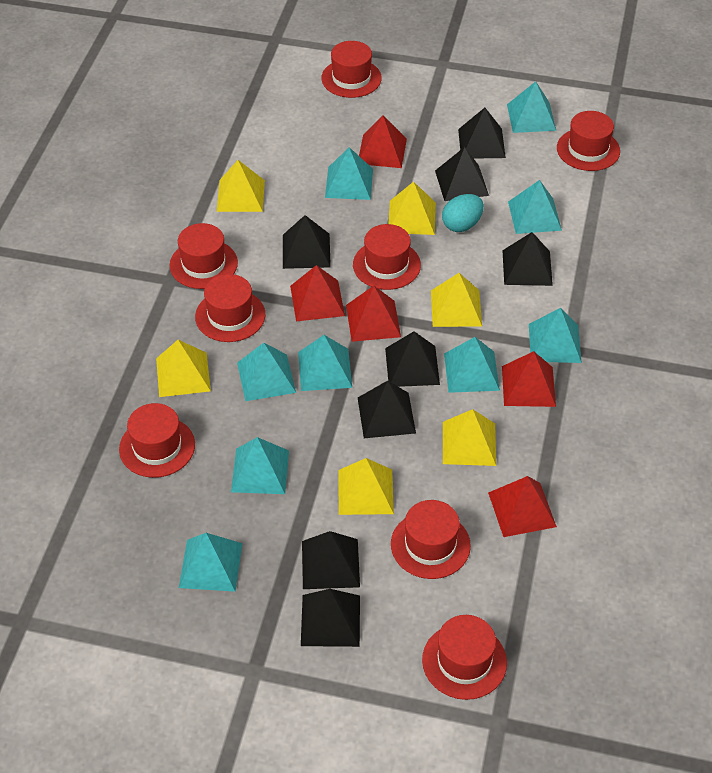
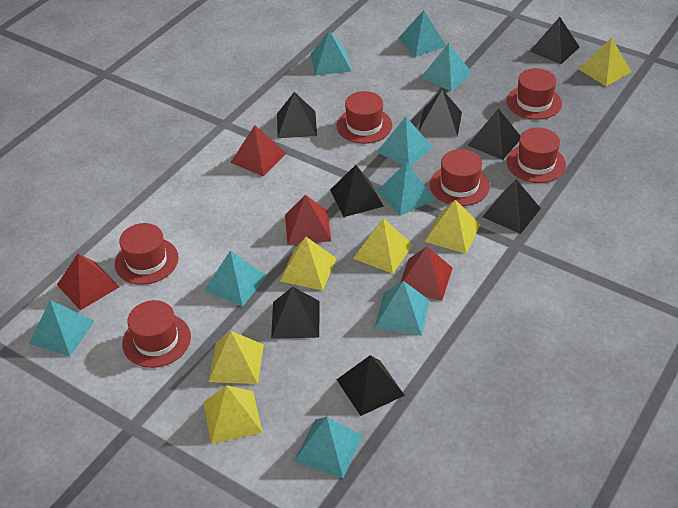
red hat: [119,403,195,478] [170,223,238,289] [195,274,265,342] [321,41,382,98] [353,224,421,290] [391,500,471,579] [422,615,507,700] [557,111,620,171] = 8 -> [115,223,179,285] [122,300,191,368] [337,91,392,144] [430,149,490,206] [506,68,562,120] [507,128,566,183] = 6
red pyramid: [290,265,345,321] [346,286,401,342] [359,115,407,168] [488,476,557,537] [502,351,556,407] = 5 -> [57,253,120,311] [230,125,286,176] [285,195,331,245] [400,246,452,301] = 4
turquoise egg: [442,194,484,232] = 1 -> none = 0

